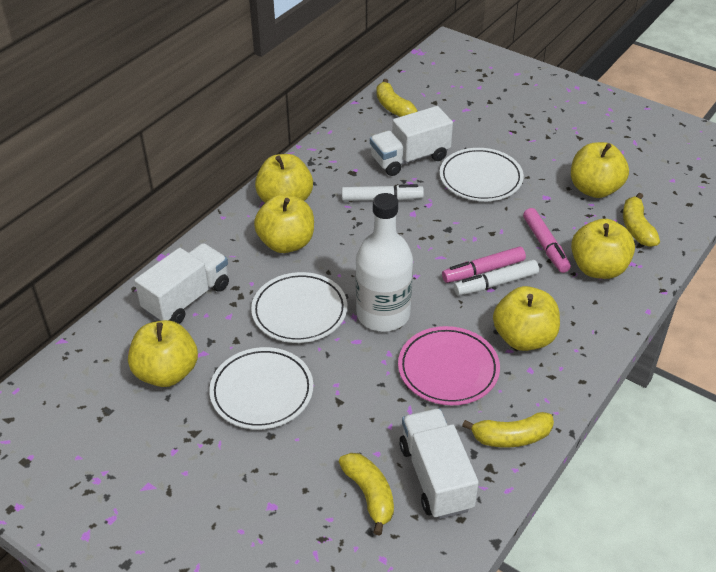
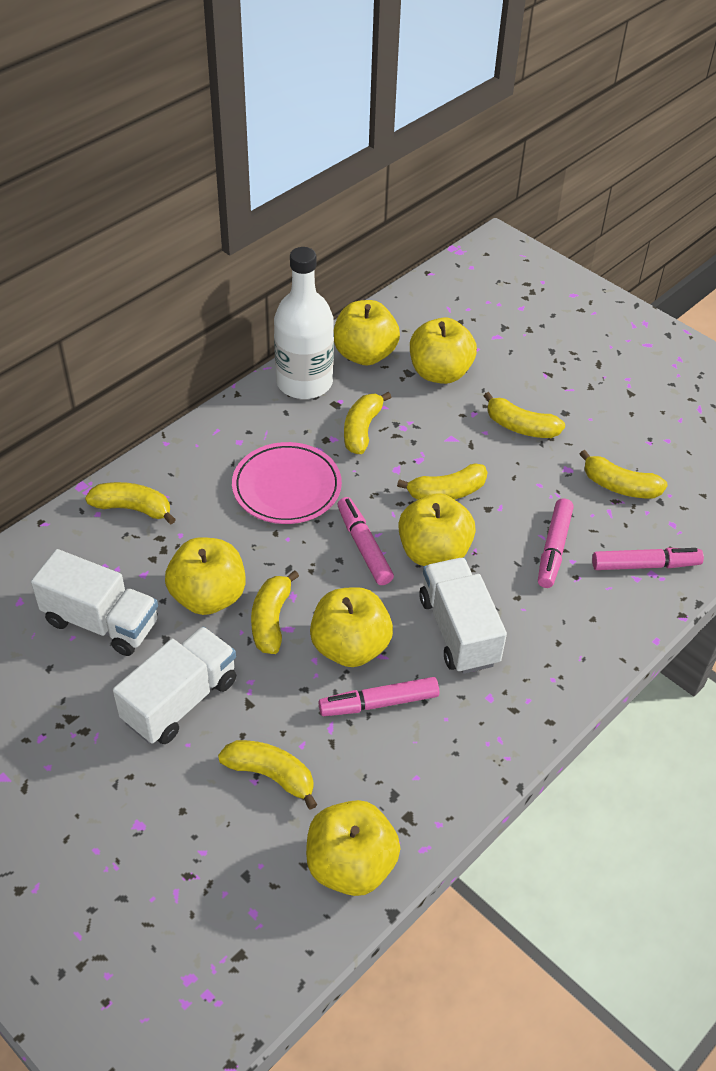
pink marker: [442,246,526,283] [523,208,571,273] = 2 -> [319,677,439,716] [337,497,394,585] [538,498,574,588] [592,548,704,570] = 4
white marker: [342,184,424,201] [454,260,539,296] = 2 -> none = 0
white plate: [209,347,313,430] [251,272,347,343] [440,148,524,201] = 3 -> none = 0
yellow banana: [339,453,394,536] [376,79,418,117] [462,412,554,448] [623,193,660,247] = 4 -> [85,482,176,524] [218,740,317,810] [251,570,299,654] [344,392,391,454] [397,464,487,500] [484,392,565,438] [580,450,668,498] = 7

